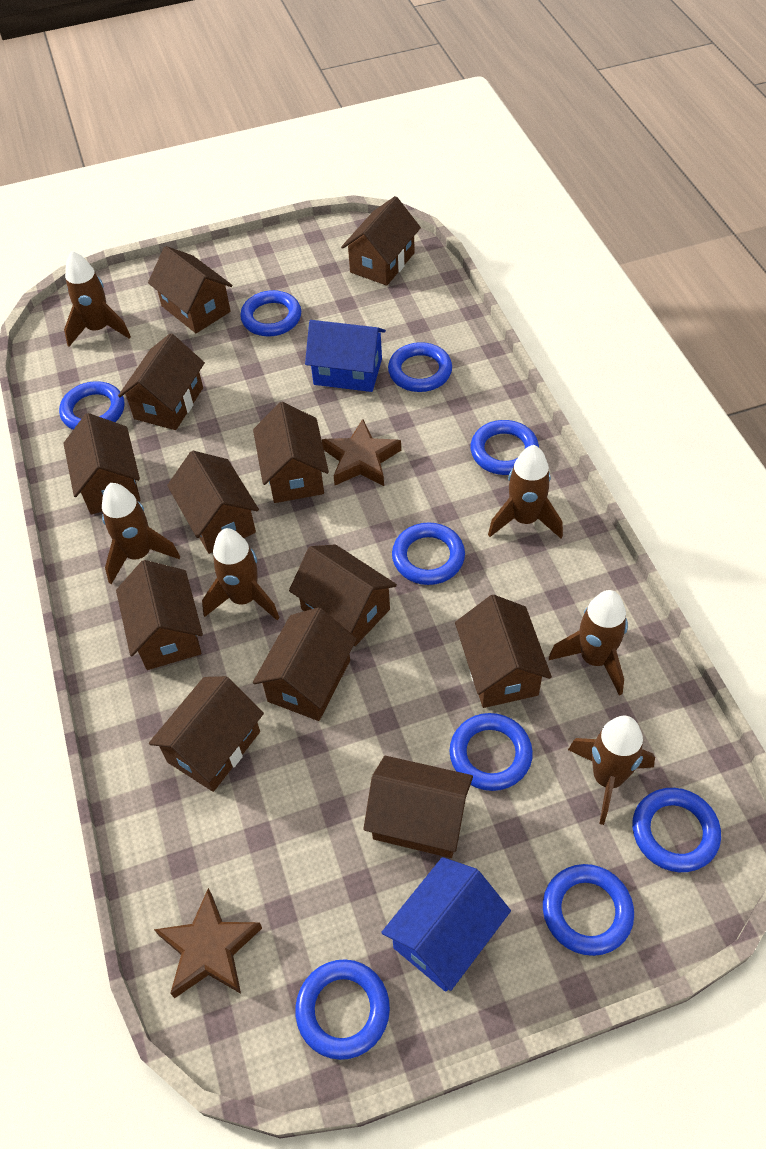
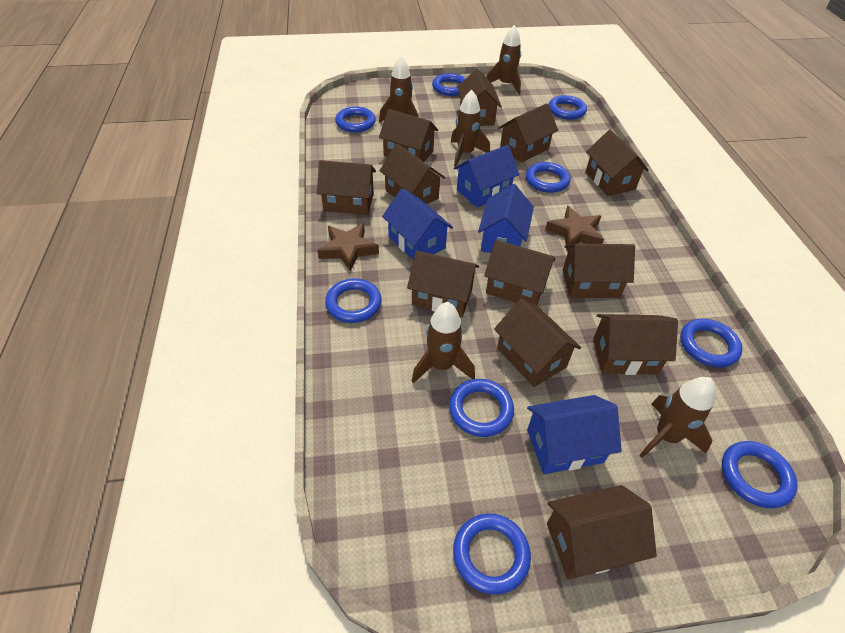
blue house: [305,320,386,392] [381,857,511,992] = 2 -> [382,188,453,260] [454,145,519,207] [478,184,534,253] [527,395,622,474] = 4
brown rocket: [64,251,131,346] [102,483,180,584] [202,528,279,620] [488,445,563,538] [549,590,628,695] [568,716,655,825] = 6 -> [379,56,419,123] [412,302,475,383] [451,90,490,167] [487,25,521,94] [639,377,715,458] = 5

